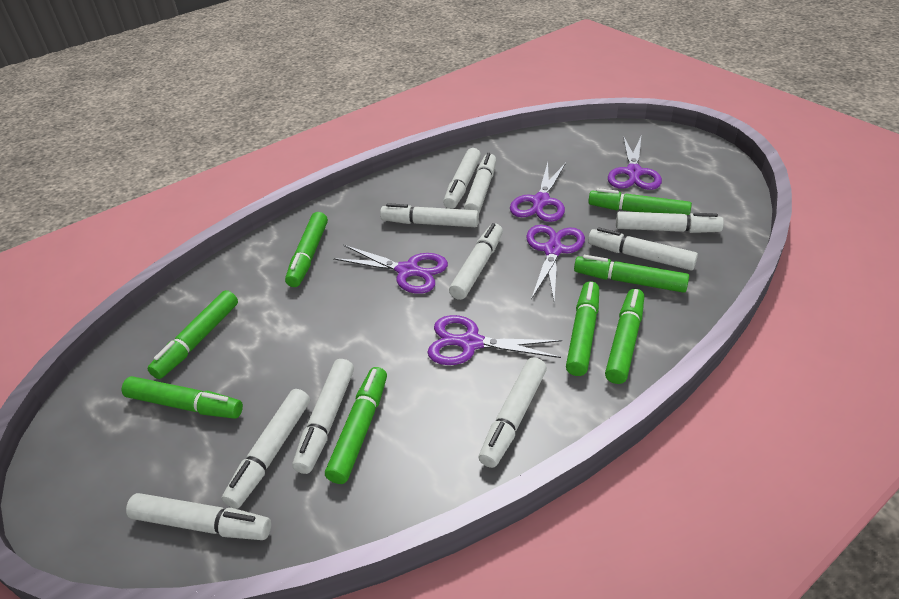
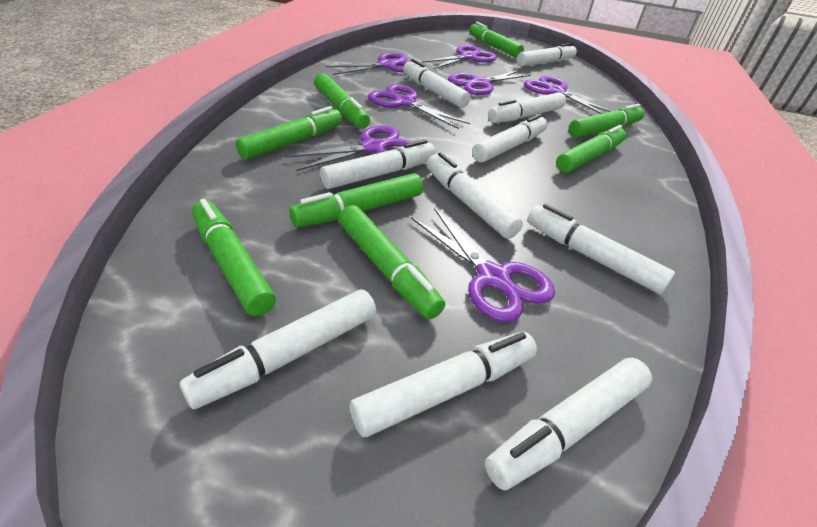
purple scissors: [333,245,448,294] [427,315,562,365] [510,162,566,222] [526,225,585,301] [608,136,662,190] = 5 -> [286,126,412,171] [325,53,412,75] [368,84,470,129] [411,208,555,322] [422,45,497,69] [448,70,531,95] [524,76,611,114] = 7

